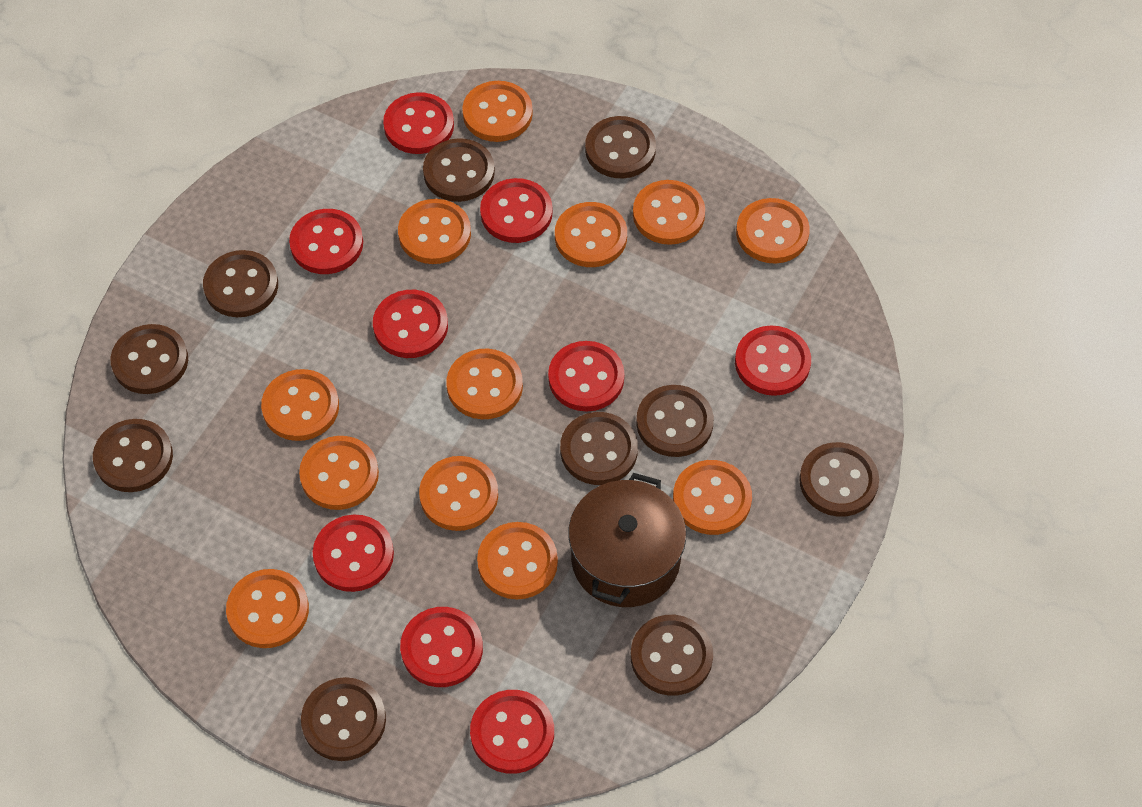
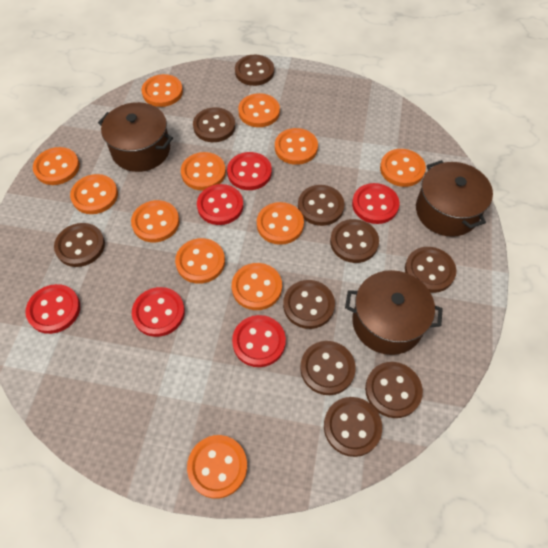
brown pot: [568,473,686,607] = 1 -> [98,102,173,172] [345,270,443,355] [416,160,493,237] = 3
red button: [289,209,363,274] [313,514,394,592] [373,290,448,358] [383,92,454,154] [400,607,483,687] [470,690,554,774] [480,178,553,243] [548,341,625,412] [735,326,811,396] = 9 -> [25,284,80,334] [132,287,185,337] [197,184,243,225] [227,152,272,190] [232,315,286,367] [352,183,399,224] = 6

